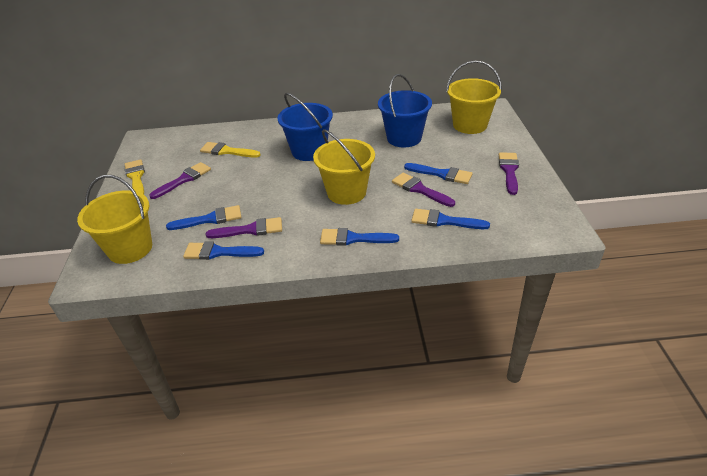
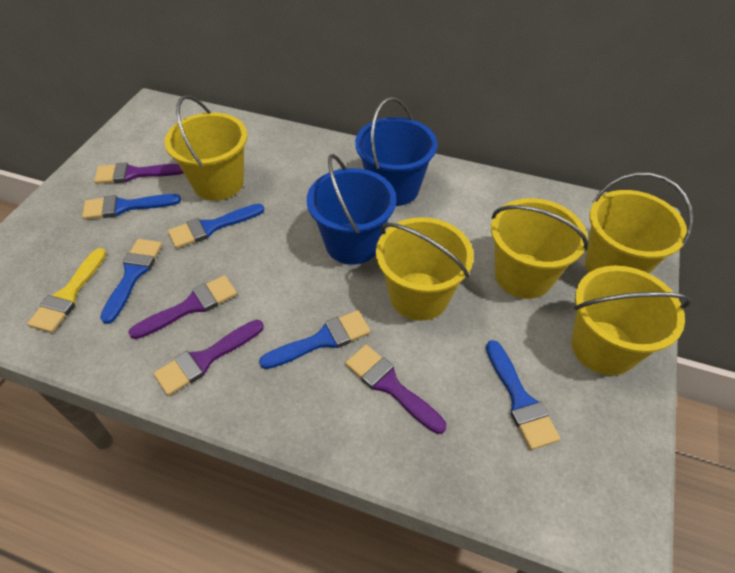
yellow brush: [125,159,145,194] [200,142,261,158] = 2 -> [27,248,106,333] = 1
yellow bucket: [77,175,152,264] [313,129,375,205] [446,60,502,134] = 3 -> [164,95,247,201] [376,217,474,321] [491,198,588,299] [571,266,692,376] [585,172,693,273] = 5

